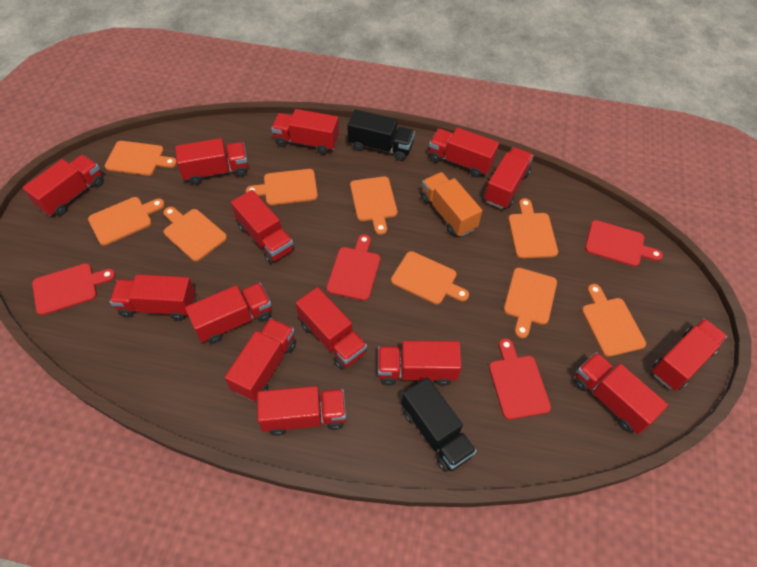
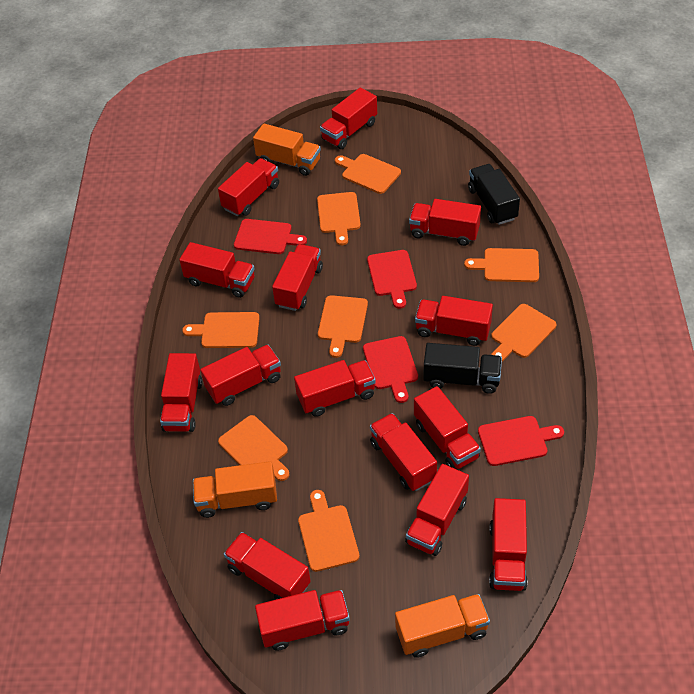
orange cutting board: [88,197,165,246] [105,141,177,176] [164,207,227,261] [246,169,318,205] [350,176,397,235] [391,251,469,304] [504,268,557,338] [508,198,558,258] [582,284,646,357] = 9 -> [182,312,260,348] [218,415,289,481] [298,490,360,572] [317,192,361,245] [318,295,368,358] [335,154,401,194] [464,248,539,282] [491,304,557,362] = 8
orange truck: [421,172,482,237] = 1 -> [193,461,277,518] [253,123,321,176] [395,594,490,658] = 3
red truck: [23,155,104,216] [110,274,196,320] [175,138,248,185] [185,283,272,344] [225,318,296,401] [231,190,295,264] [257,386,346,436] [271,109,339,154] [296,287,367,370] [378,341,462,386] [429,127,499,178] [484,147,534,209] [574,352,668,434] [652,318,727,391] = 14 -> [160,353,203,432] [179,242,255,298] [200,345,281,406] [218,158,279,216] [224,532,311,600] [255,590,350,651] [272,244,323,311] [294,360,376,417] [320,88,377,149] [370,413,437,491] [405,464,469,556] [409,199,481,246] [414,386,481,469] [415,296,493,346] [489,498,528,591] = 15

